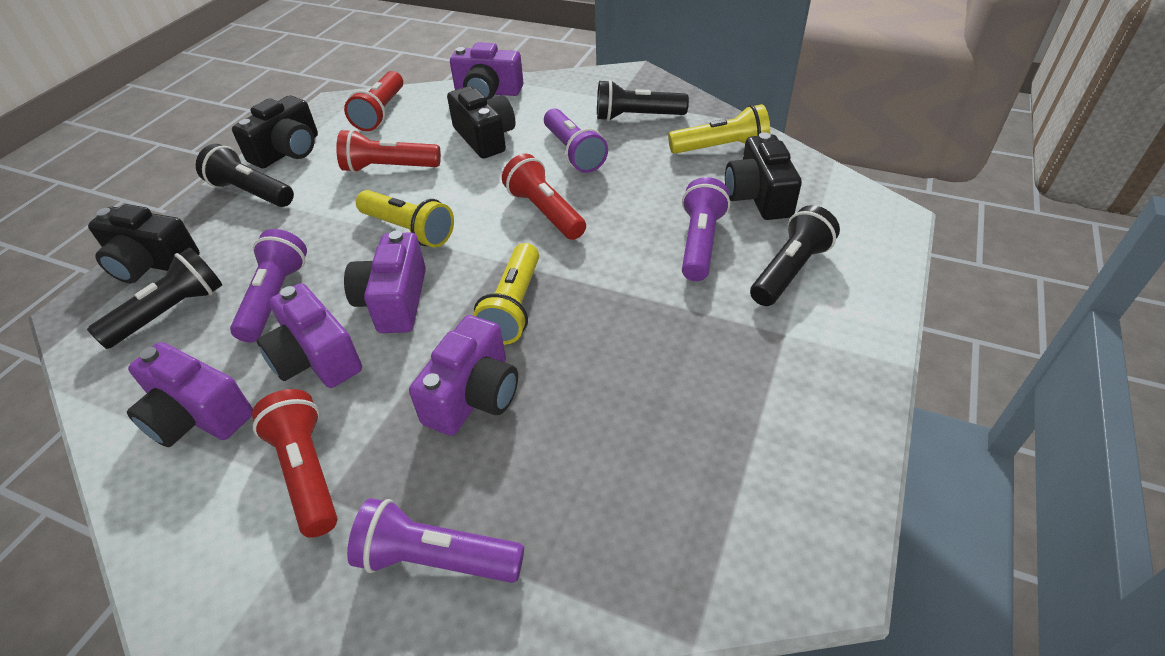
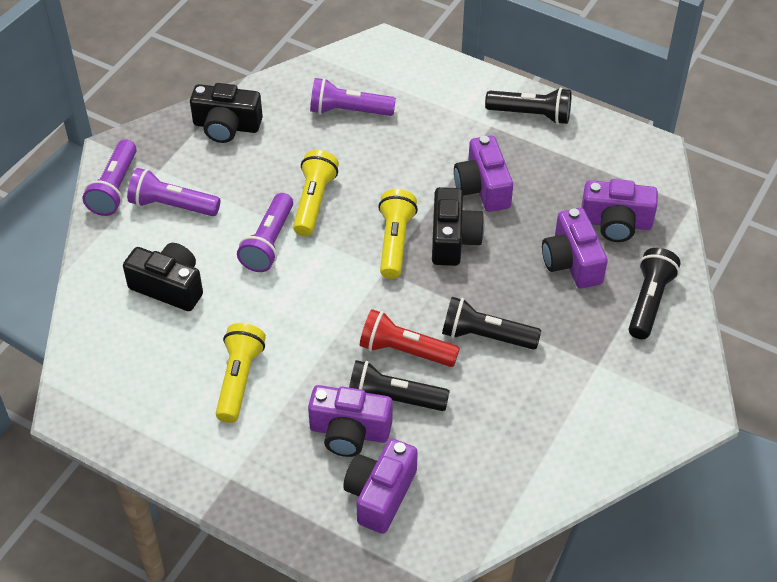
black camera: [88,204,200,283] [232,95,318,168] [447,86,516,158] [725,132,802,220] = 4 -> [123,243,203,311] [190,83,263,143] [432,187,484,266] = 3
red flashlight: [252,389,337,538] [336,129,441,173] [344,71,403,131] [502,154,586,240] = 4 -> [360,309,460,367] = 1

